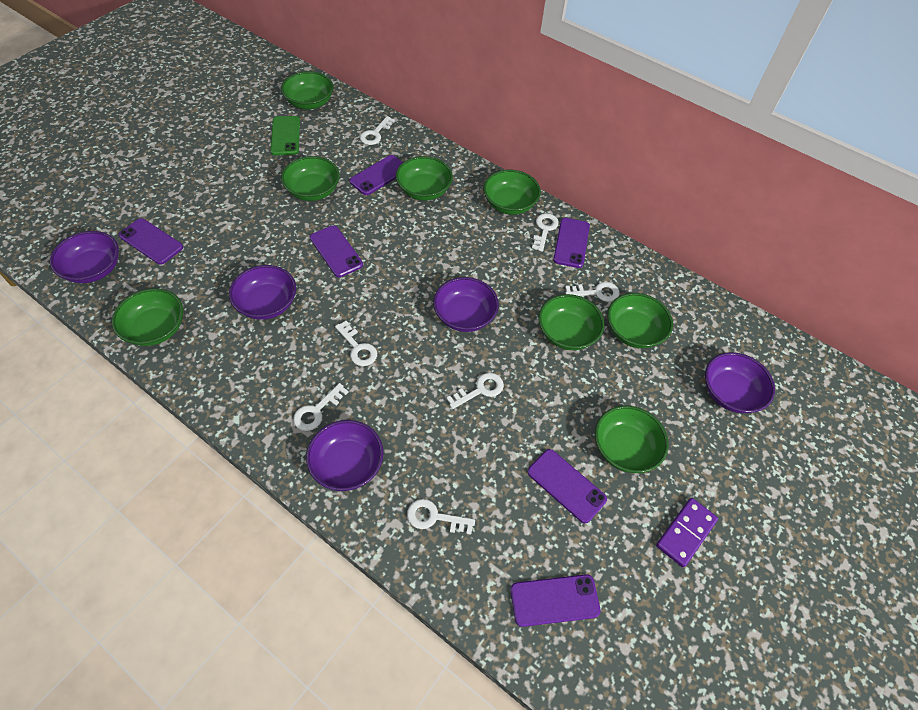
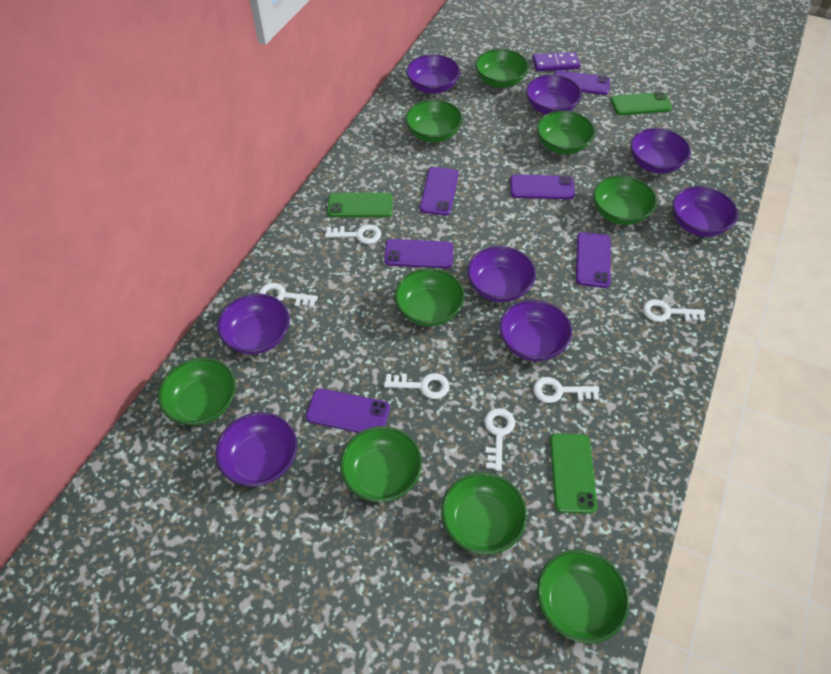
green bowl: [112,288,183,346] [281,71,333,109] [281,156,340,201] [396,156,453,201] [483,170,541,215] [538,294,604,350] [595,406,669,473] [607,293,673,348] = 8 -> [158,358,236,425] [340,426,422,502] [394,268,464,326] [405,99,463,143] [441,472,527,555] [475,49,529,88] [537,110,595,154] [537,549,629,644] [593,175,657,225] = 9
green phone: [270,116,300,155] = 1 -> [327,193,393,217] [550,433,597,514] [611,92,672,115] = 3
purple bowl: [50,231,119,283] [229,265,296,320] [306,420,383,491] [433,277,499,332] [705,352,775,413] = 5 -> [215,412,297,487] [217,293,290,354] [406,54,460,94] [467,246,536,302] [499,300,572,361] [526,75,582,114] [630,128,691,174] [672,186,738,237] = 8
white key: [293,383,348,431] [335,321,377,366] [360,116,395,145] [407,499,475,534] [446,373,504,409] [532,213,559,252] [565,282,620,302] = 7 -> [258,283,318,307] [325,224,381,244] [384,373,450,399] [485,408,515,471] [533,377,599,403] [643,299,705,322] = 6

